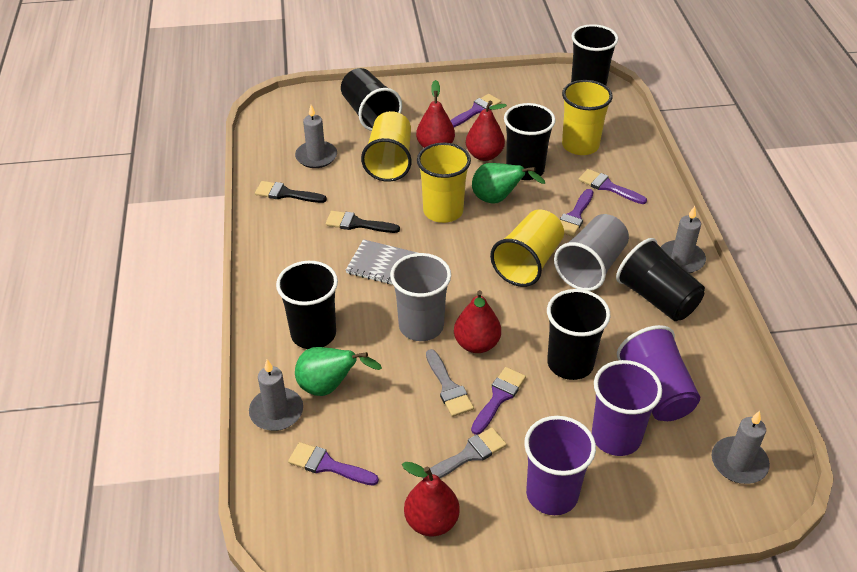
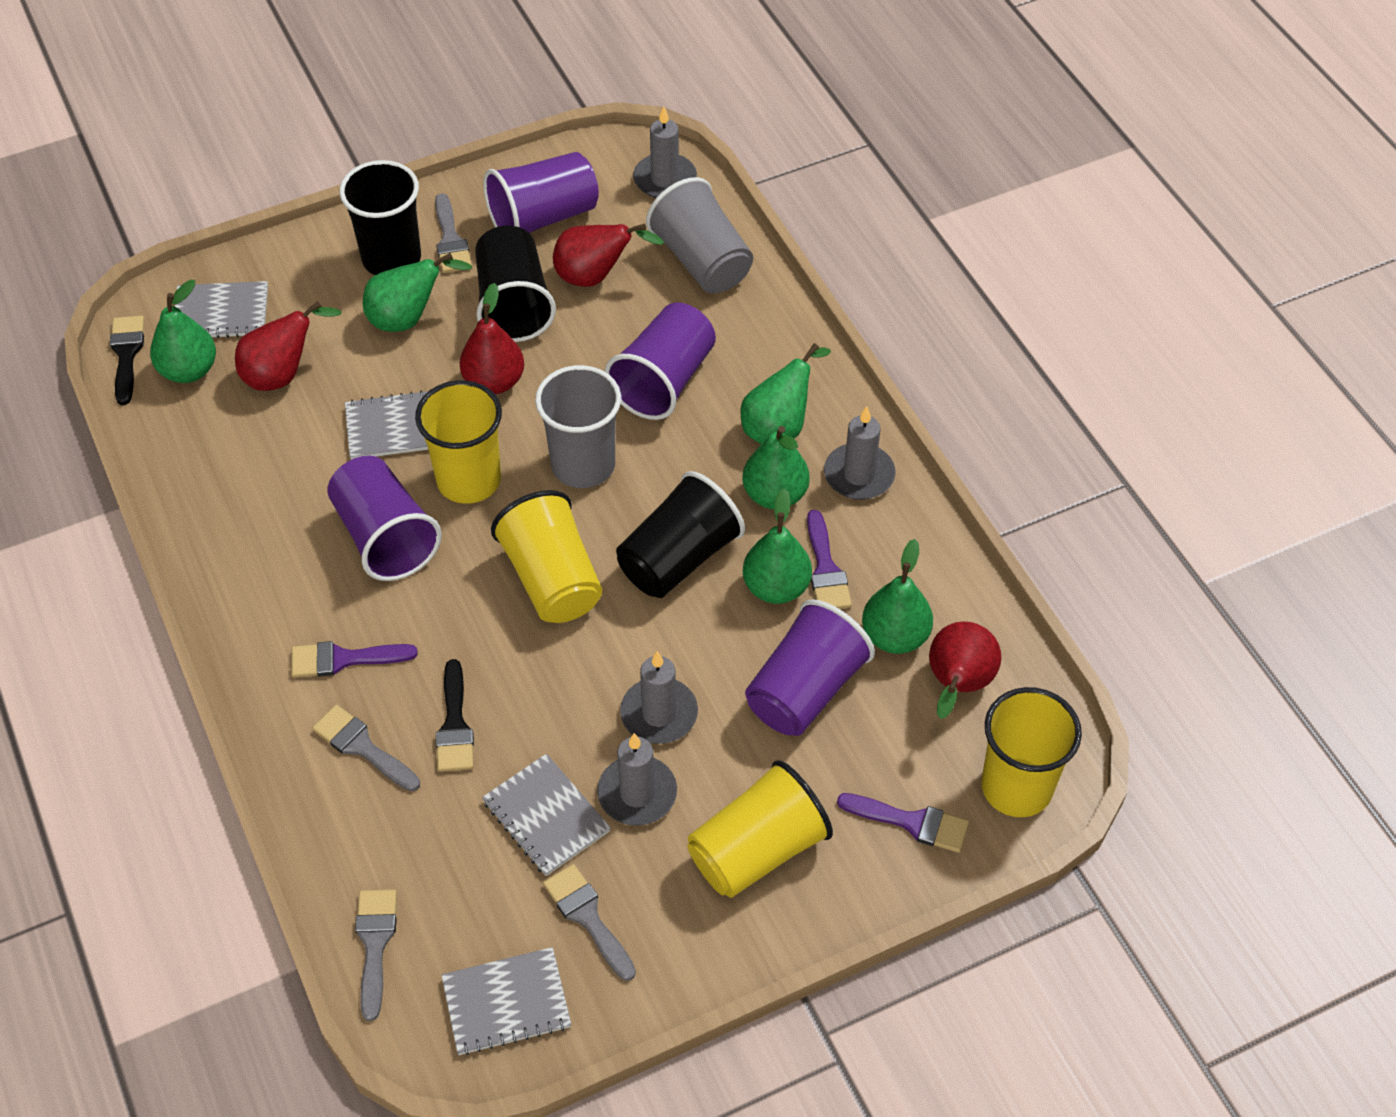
black cup: [276,261,338,349] [341,68,402,131] [504,103,556,180] [547,289,610,380] [571,24,619,85] [616,238,705,321] = 6 -> [340,160,421,275] [475,225,556,342] [616,471,745,598] = 3
green pear: [295,347,382,396] [472,163,545,203] = 2 -> [150,280,216,383] [363,253,472,332] [741,343,831,444] [742,426,810,509] [743,488,812,604] [862,539,933,654] = 6
grey brush: [423,428,507,479] [426,349,474,417] = 2 -> [312,705,420,791] [355,889,397,1021] [435,193,472,273] [543,864,636,981] = 4
grey notebook: [346,239,417,285] = 1 -> [175,281,268,338] [345,389,431,460] [441,947,571,1055] [482,754,611,876] = 4
purple brush: [288,442,379,486] [450,94,501,127] [471,367,526,435] [560,189,593,237] [578,169,647,204] = 5 -> [291,641,418,678] [807,510,852,609] [837,793,969,853] = 3
purple cup: [524,416,596,515] [592,360,662,456] [617,325,700,421] = 3 -> [327,456,442,581] [483,152,599,233] [605,303,716,420] [745,599,875,736] = 4

